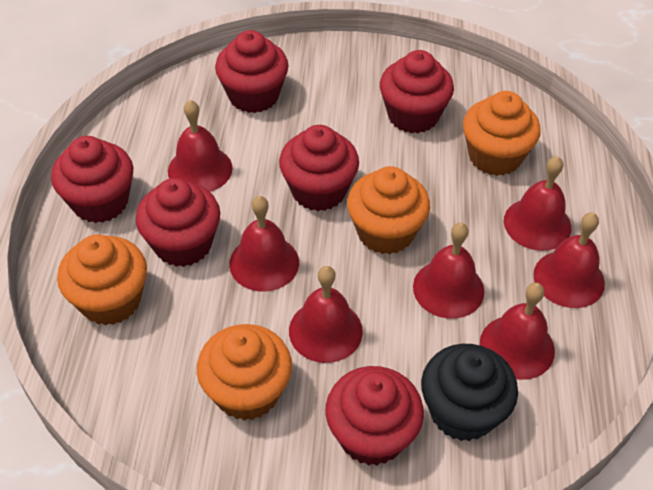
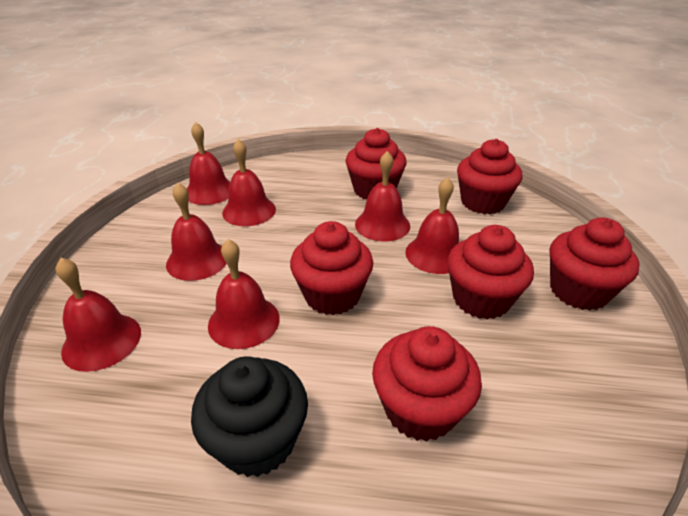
orange cupcake: [57,235,147,325] [197,324,292,421] [347,166,430,254] [463,91,541,176] = 4 -> none = 0

